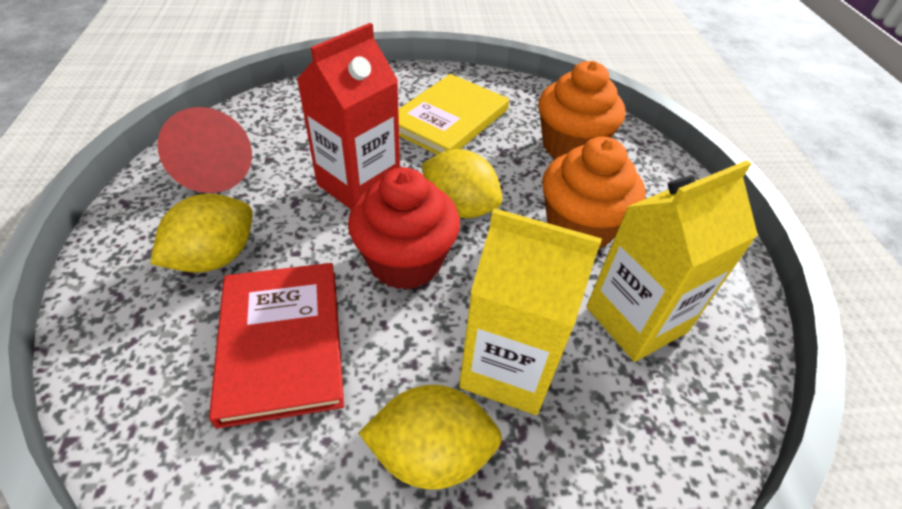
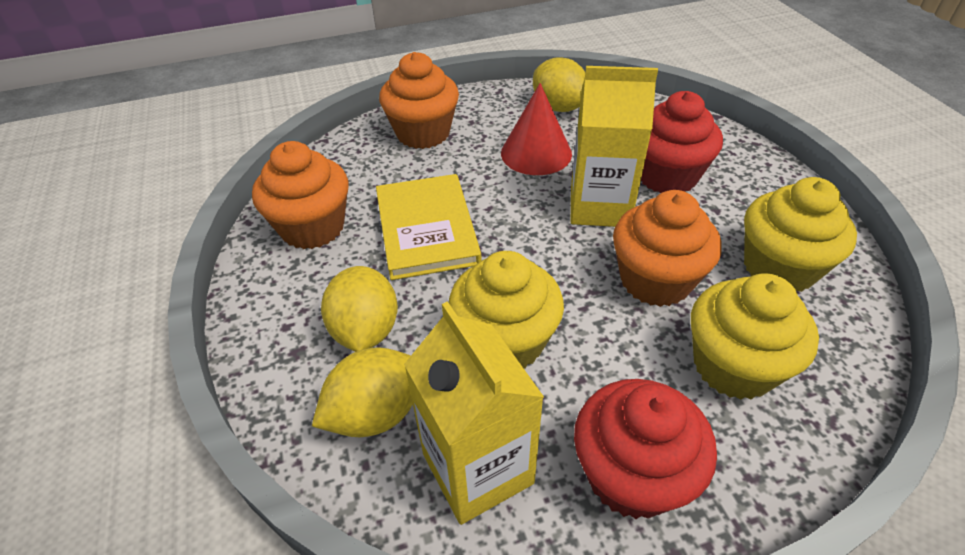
orange cupcake: [538,61,625,159] [542,137,645,248] = 2 -> [252,141,348,249] [379,52,459,149] [613,190,722,307] = 3
red book: [209,263,344,429] = 1 -> none = 0
red carton: [296,23,400,209] = 1 -> none = 0
red cupcake: [348,167,460,290] = 1 -> [574,379,717,519] [641,91,723,193] = 2
yellow cupcake: none = 0 -> [449,251,564,369] [691,273,819,400] [744,177,857,292] = 3

